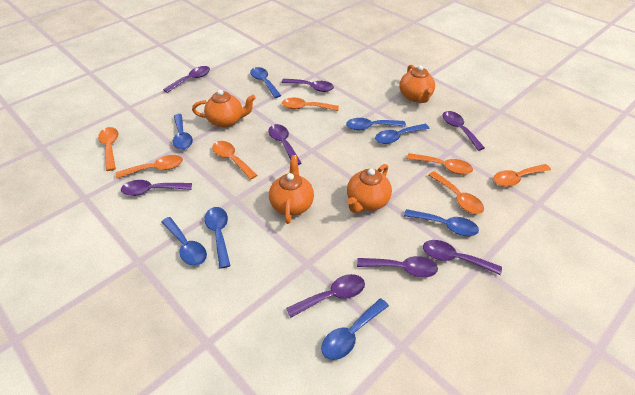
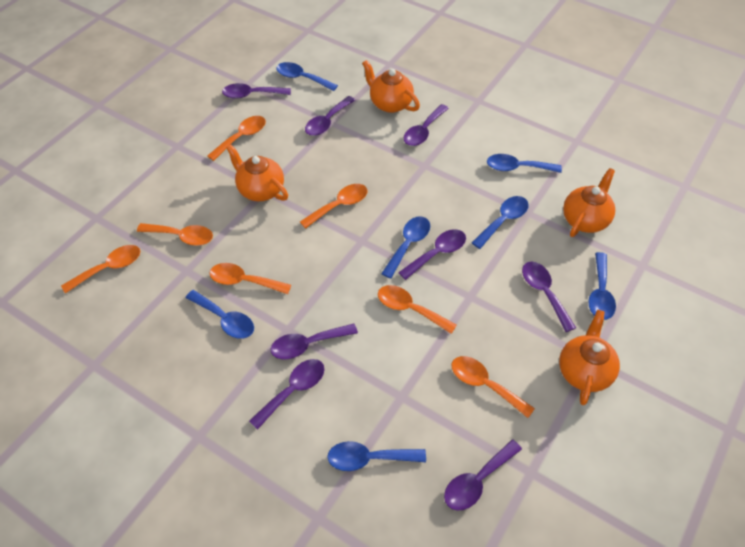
blue spoon: [162,217,207,266] [173,114,193,150] [205,207,231,269] [250,67,281,98] [321,298,389,360] [346,118,406,130] [375,124,430,144] [404,209,479,236] = 8 -> [186,290,254,339] [276,62,338,91] [327,441,426,471] [381,216,430,279] [472,196,528,249] [487,154,562,173] [588,252,616,320] = 7

